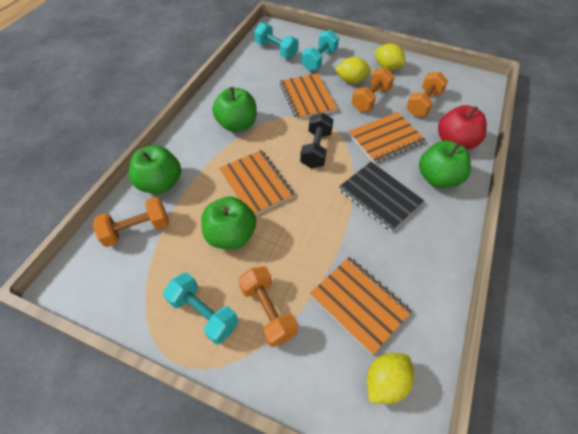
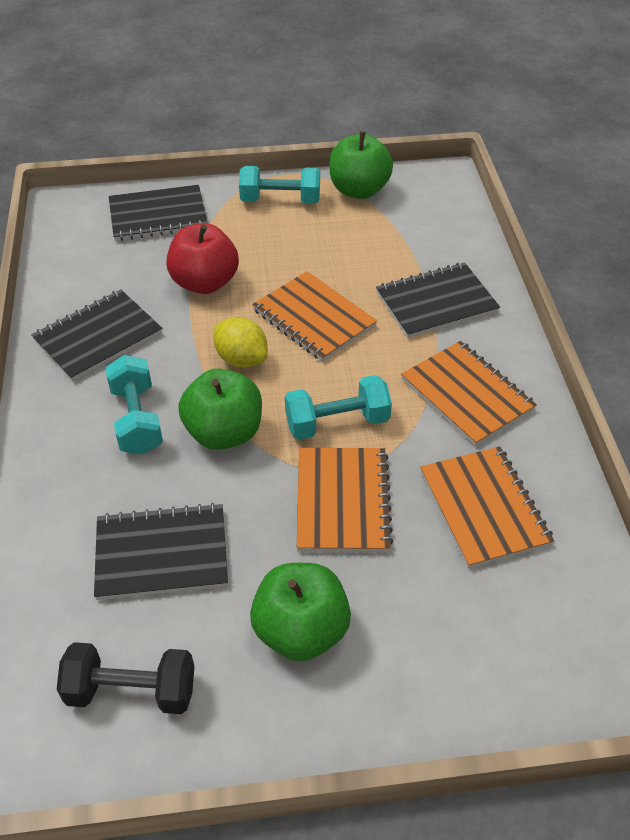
black notebook: [339,162,424,232] = 1 -> [31,289,162,381] [94,503,228,600] [109,185,208,241] [376,262,500,338] = 4
green apple: [129,145,181,194] [201,197,256,250] [212,87,257,132] [419,141,471,188] = 4 -> [178,368,262,450] [250,563,351,662] [329,131,393,199] = 3
orange dumbbell: [93,197,169,247] [238,266,298,347] [351,67,395,111] [406,72,448,116] = 4 -> none = 0
yellow lemon: [335,57,371,84] [367,353,414,404] [375,44,406,70] = 3 -> [214,317,268,368] = 1

